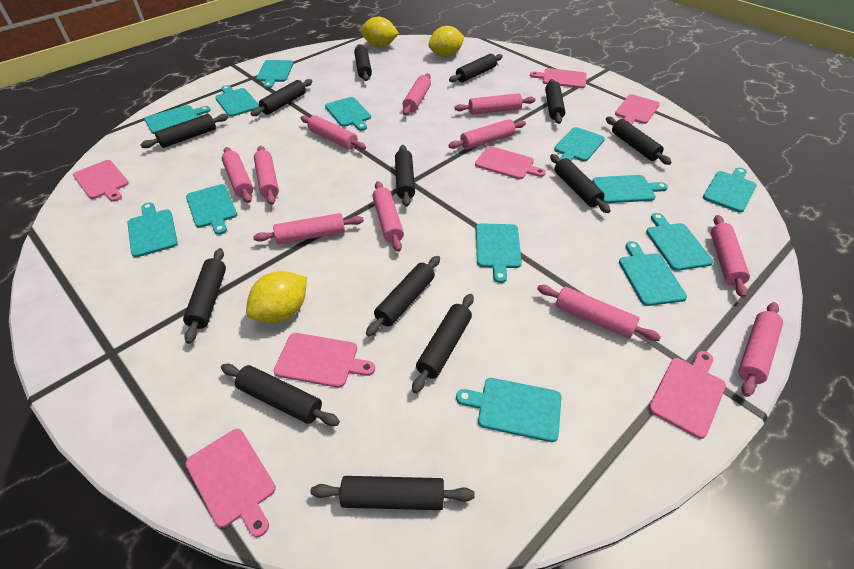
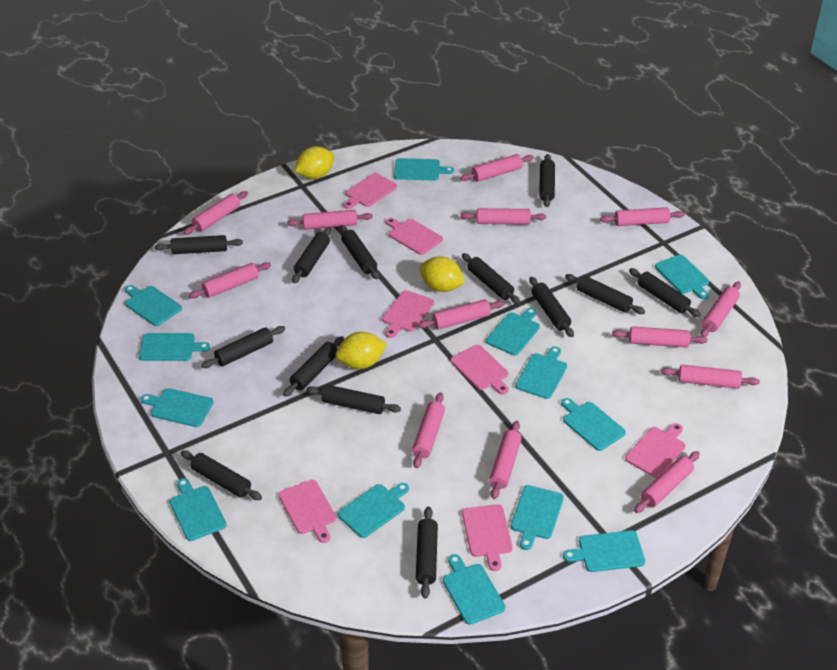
pink rolling pin: [222,147,253,203] [253,213,364,244] [254,146,279,205] [301,115,366,150] [372,181,404,252] [403,73,431,115] [448,119,526,150] [454,93,536,115] [537,285,661,341] [711,215,750,298] [738,302,783,397] = 11 -> [183,191,248,235] [189,262,271,299] [287,210,373,230] [412,392,445,468] [418,299,505,329] [460,154,534,182] [461,208,546,225] [489,421,522,499] [600,207,685,226] [612,326,707,348] [634,451,700,513] [661,364,760,389] [701,281,741,337] = 13

